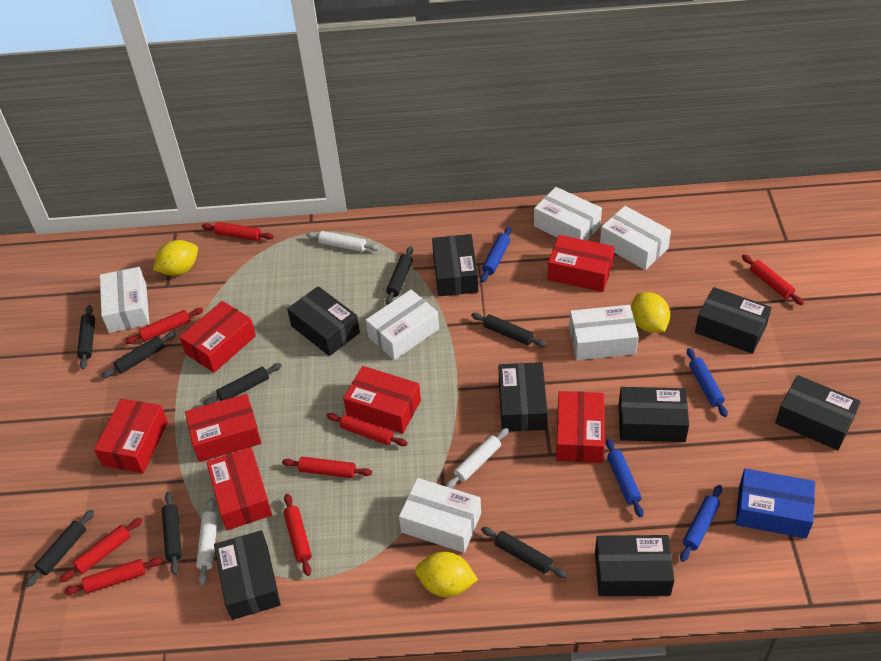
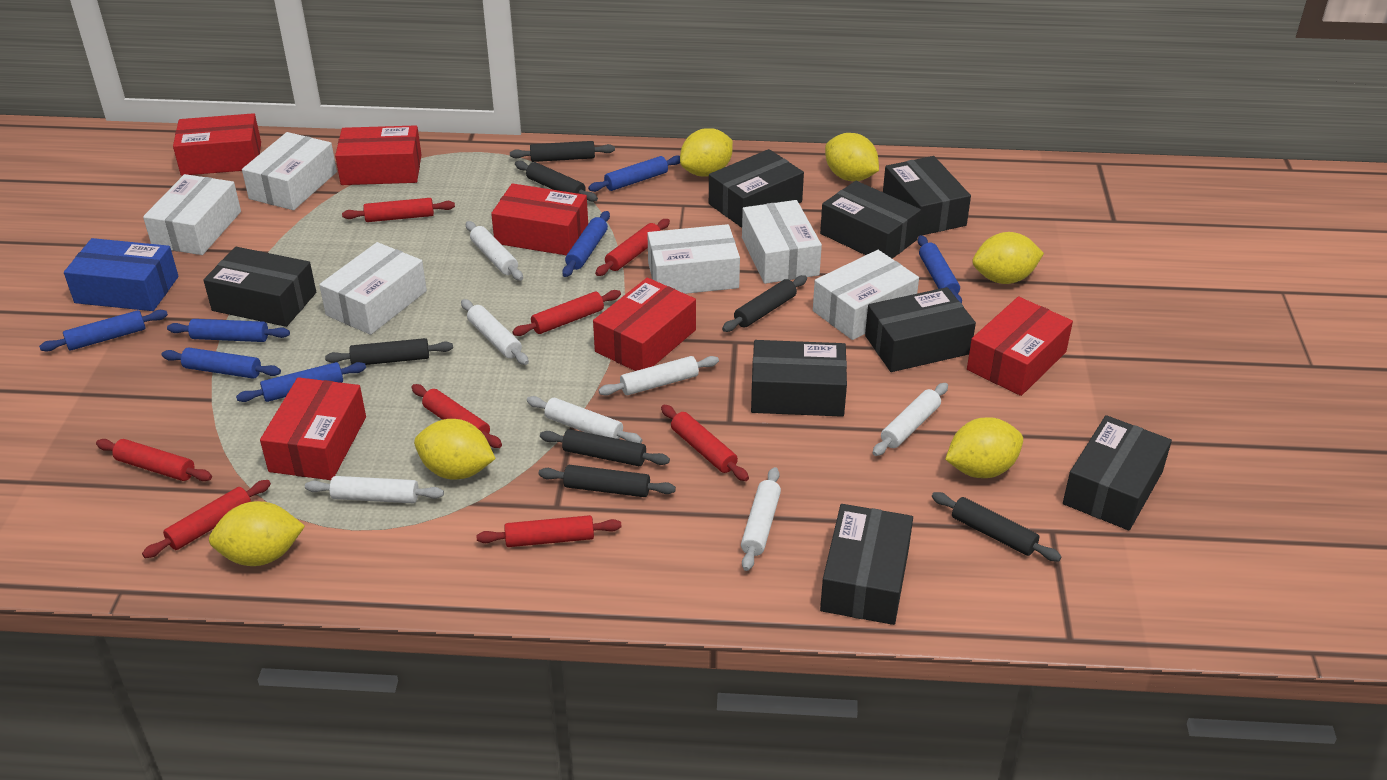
black rolling pin: [25,510,94,587] [77,305,95,369] [101,332,176,378] [162,492,182,575] [203,363,282,406] [385,246,413,305] [471,313,547,347] [481,527,567,578] = 8 -> [325,338,453,365] [510,141,615,162] [515,161,598,202] [539,465,676,497] [540,429,670,466] [722,275,807,332] [932,492,1062,561] = 7
blue rolling pin: [481,227,511,283] [606,438,643,518] [680,485,722,562] [687,348,728,417] = 4 -> [39,310,168,352] [162,348,281,379] [167,319,290,342] [236,362,366,402] [562,211,610,277] [588,155,680,192] [918,235,962,304] = 7
red box: [94,399,168,473] [179,301,256,373] [185,394,261,462] [206,447,272,530] [343,366,421,433] [548,235,615,292] [556,391,604,463] = 7 -> [173,113,261,176] [260,377,366,480] [335,125,422,185] [491,183,588,255] [593,278,696,371] [967,297,1073,396] = 6
white rolling pin: [196,498,218,585] [306,231,379,252] [446,428,509,488] = 3 -> [305,476,444,503] [461,299,529,365] [466,221,523,281] [527,396,642,443] [598,356,719,396] [741,467,781,571] [873,383,948,456] = 7
yellow lemon: [153,240,198,276] [415,552,478,597] [631,292,670,333] = 3 -> [209,501,305,566] [414,419,496,479] [680,128,733,176] [825,133,879,181] [945,417,1023,478] [972,232,1044,284] = 6

